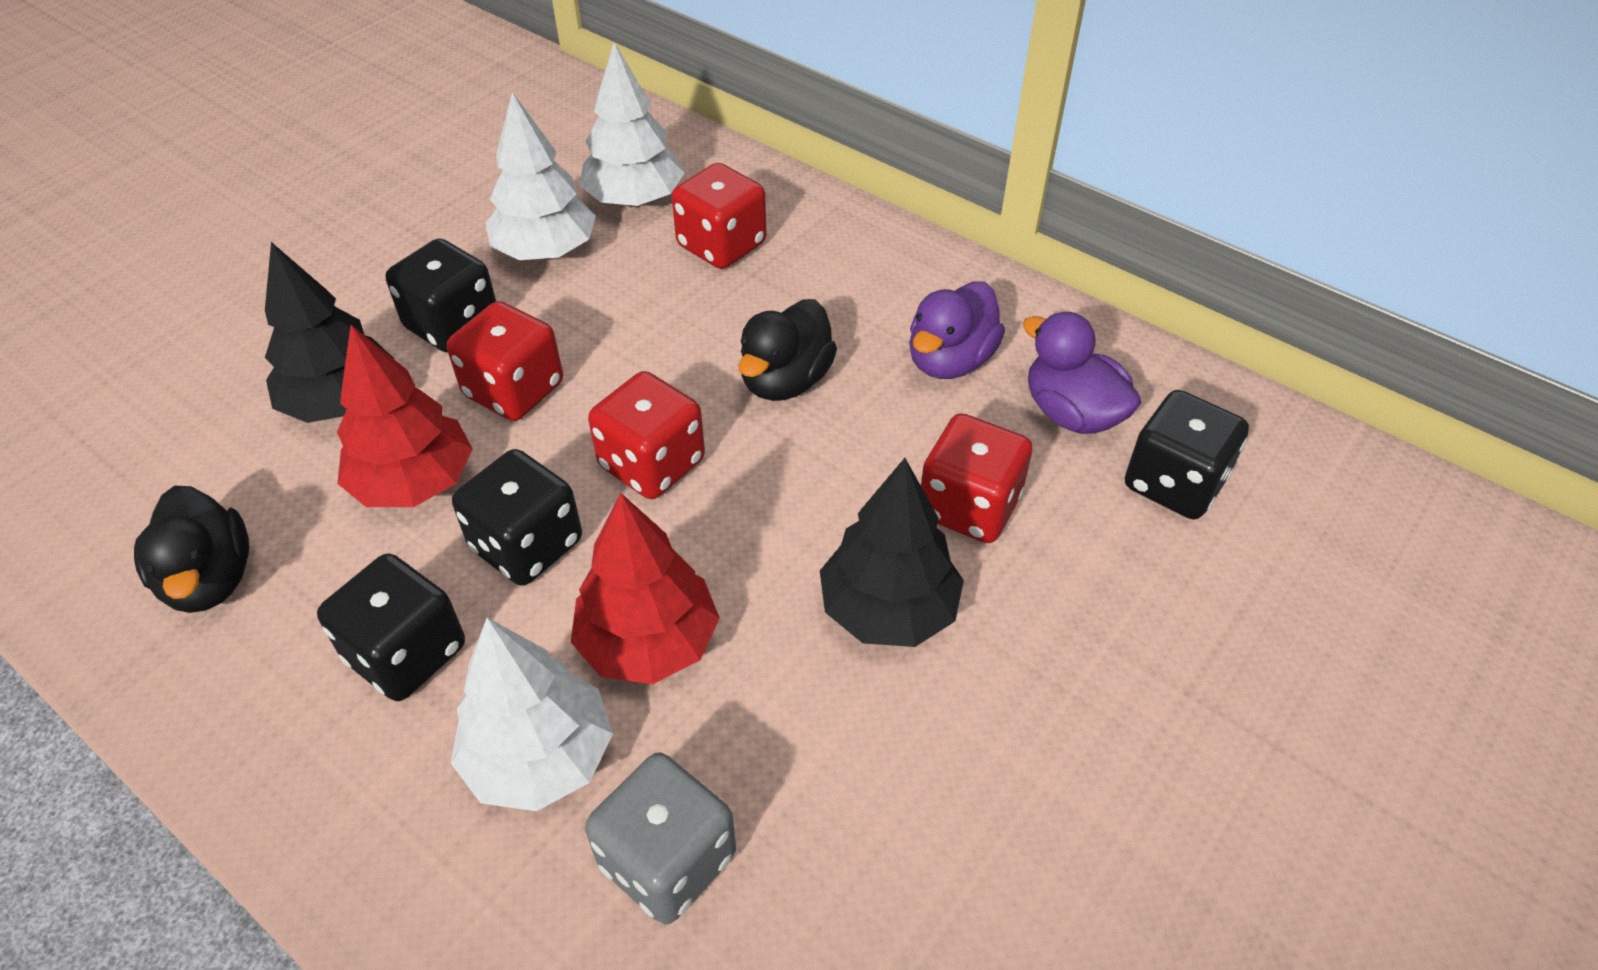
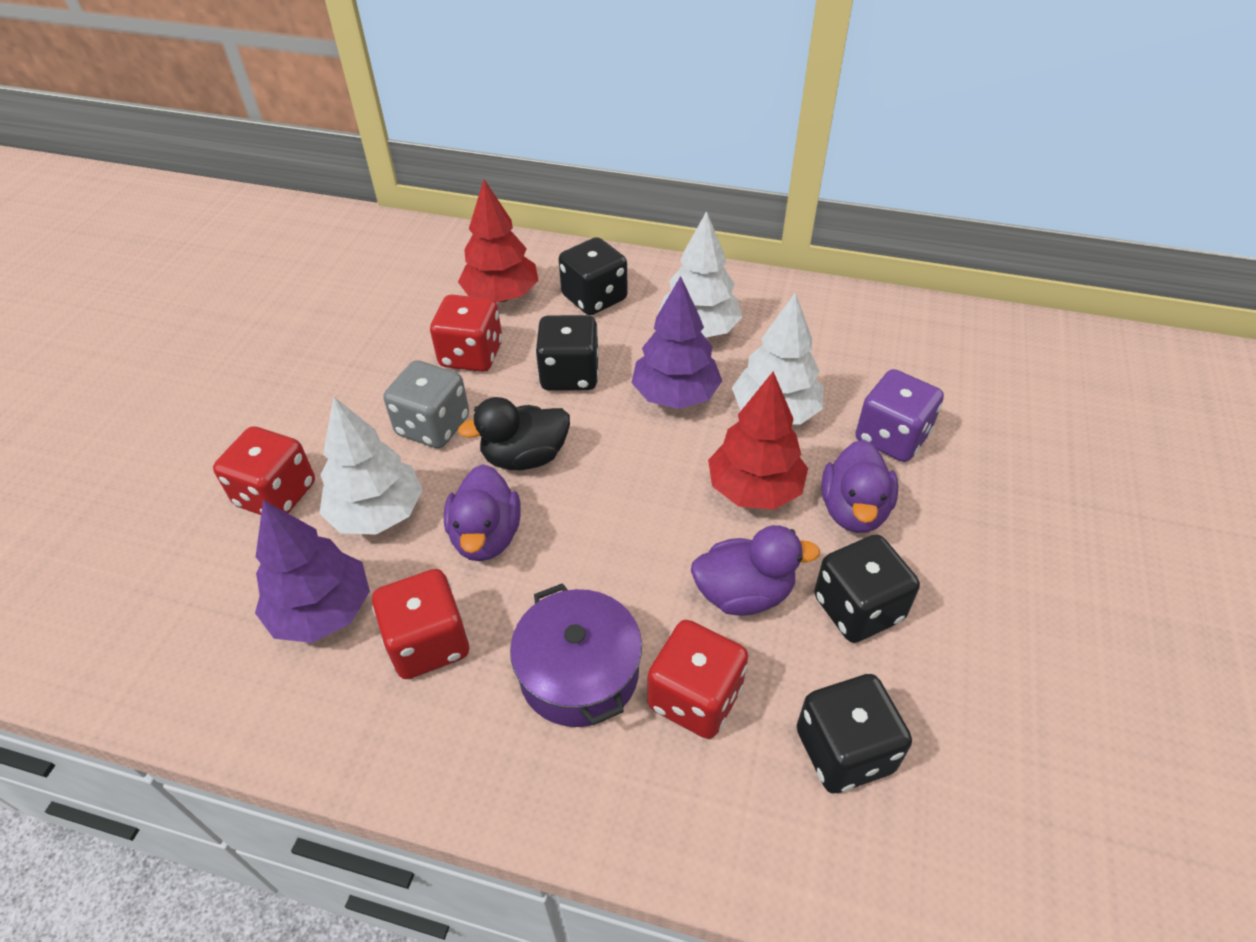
black duck: [134,486,249,613] [738,299,837,401] = 2 -> [458,397,570,470] = 1
black tree: [265,242,394,423] [820,458,964,647] = 2 -> none = 0
purple dice: none = 0 -> [855,369,944,462] = 1
purple duck: [909,281,1005,379] [1023,312,1141,434] = 2 -> [444,464,521,561] [691,525,820,616] [821,440,898,533] = 3
purple pot: none = 0 -> [510,583,642,727] = 1
purple tree: none = 0 -> [255,500,370,643] [631,276,722,409] = 2

